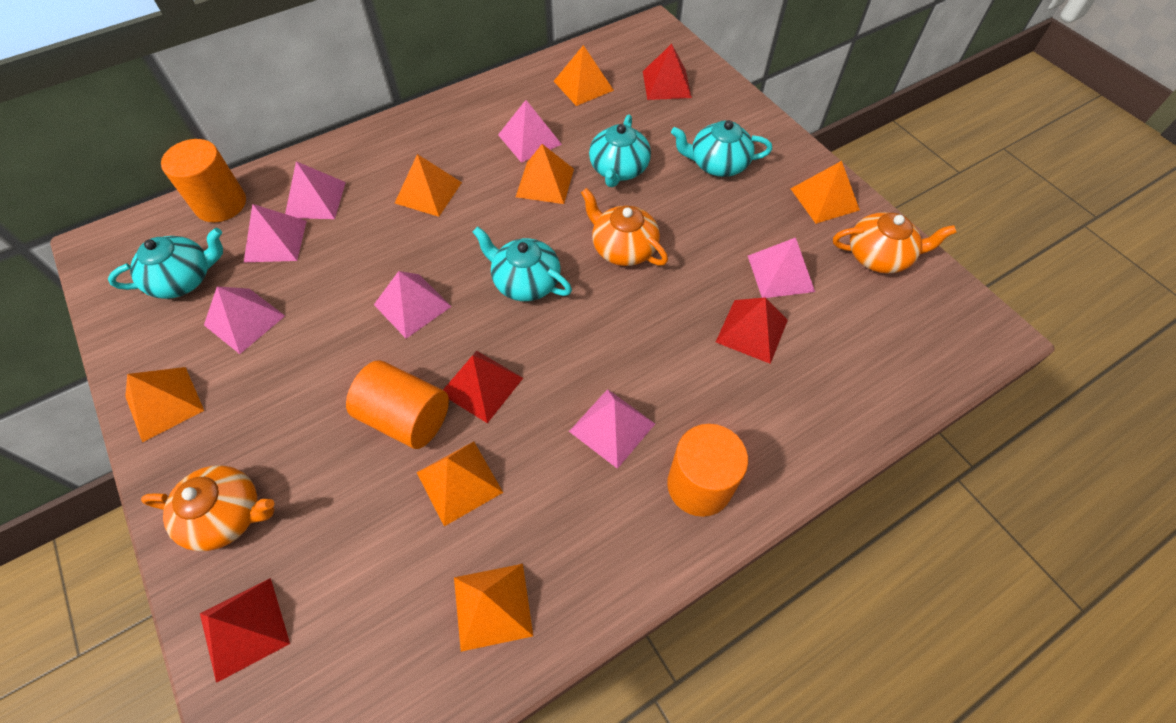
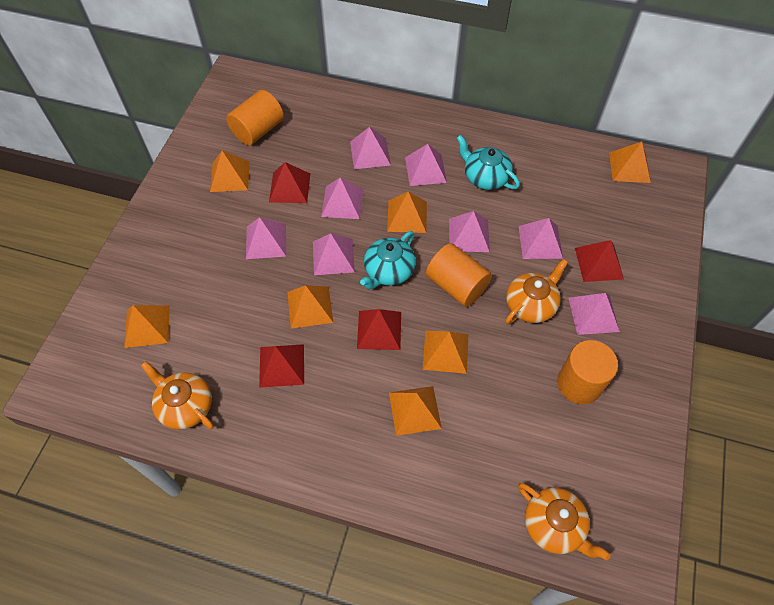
pink pyramid: [204,286,285,354] [244,204,307,262] [285,161,346,219] [374,271,452,339] [498,100,562,163] [569,389,655,469] [748,238,815,298] = 7 -> [246,217,286,259] [313,233,355,275] [321,177,363,219] [350,127,391,169] [405,144,447,186] [449,211,490,252] [519,218,563,259] [568,293,620,335] = 8
turquoise teapot: [108,228,223,299] [472,226,572,301] [589,115,651,187] [671,120,772,177] = 4 -> [360,231,416,289] [457,135,520,190] = 2

